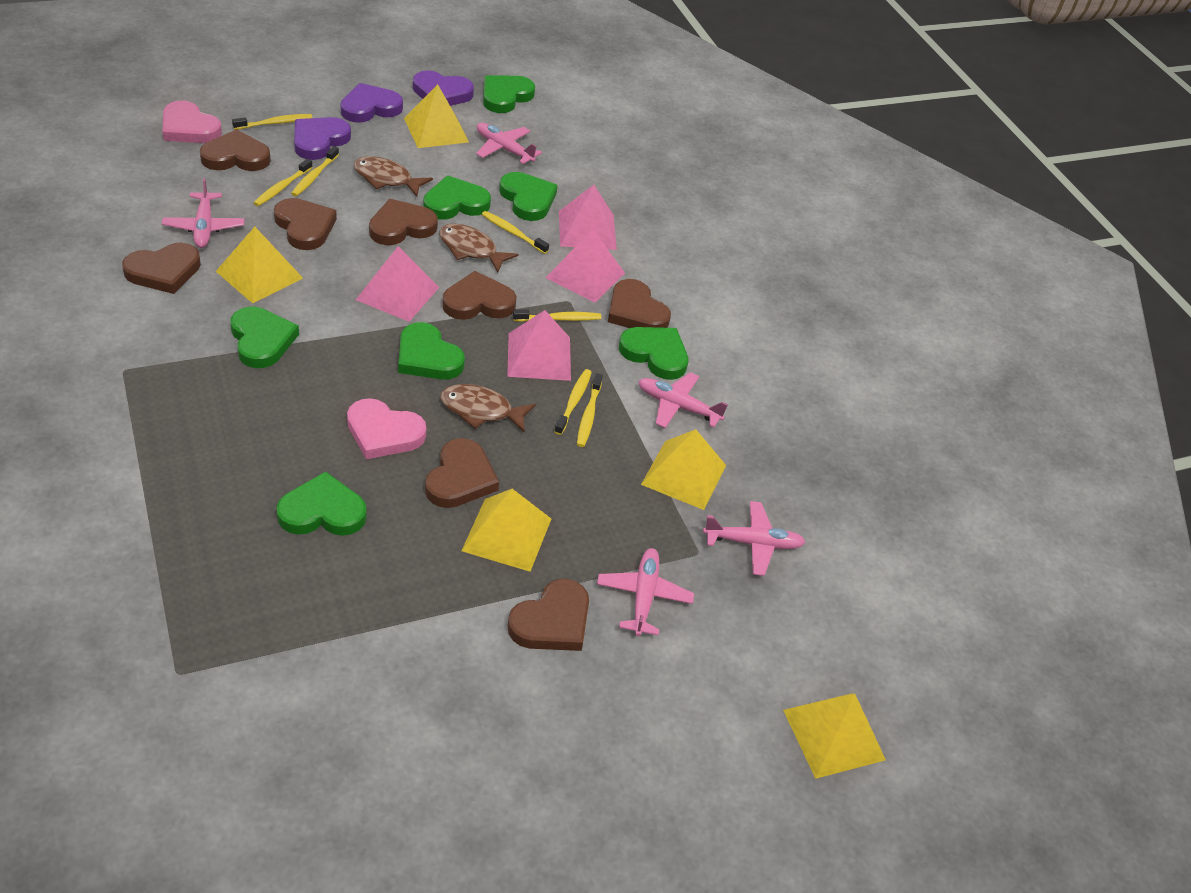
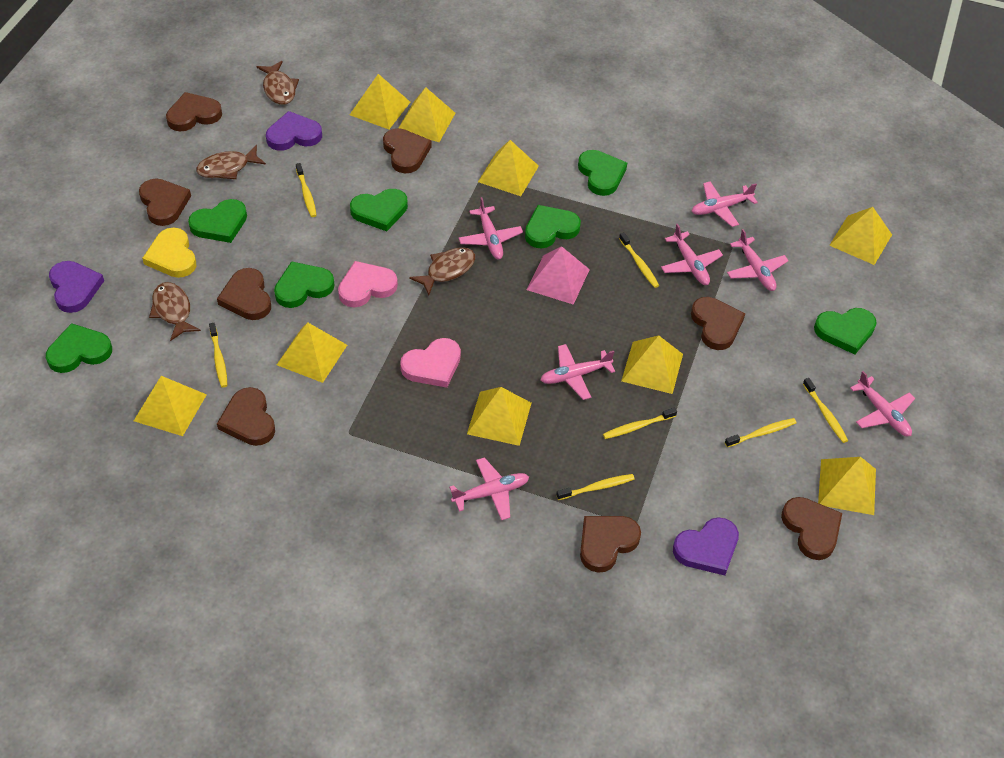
brown fish: [353,156,433,197] [439,224,519,273] [440,384,536,433] = 3 -> [149,282,201,341] [196,145,266,179] [256,61,299,105] [409,247,475,295] = 4
pink plane: [162,178,244,248] [476,123,542,164] [597,548,694,636] [638,372,728,428] [703,501,805,576] = 5 -> [449,457,529,520] [459,197,523,259] [540,344,615,400] [661,224,723,285] [691,181,758,227] [727,229,789,291] [850,371,915,436] = 7
pink pyramid: [356,246,439,322] [507,310,571,381] [546,229,625,303] [559,185,617,250] = 4 -> [527,246,590,305] = 1
yellow heart: none = 0 -> [142,228,196,278] = 1
yellow pyramid: [216,227,303,303] [404,84,469,148] [462,489,551,572] [641,429,726,510] [783,693,886,779] = 5 -> [134,376,207,436] [277,322,347,383] [350,74,410,129] [399,87,455,142] [467,387,532,446] [478,140,539,196] [621,335,683,394] [818,457,876,515] [829,207,892,265] = 9

